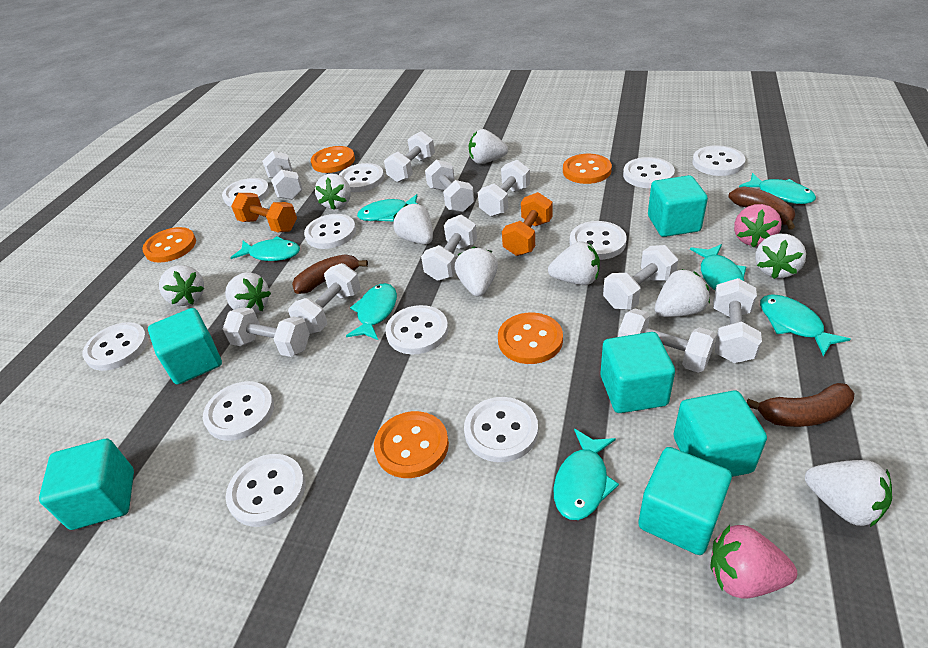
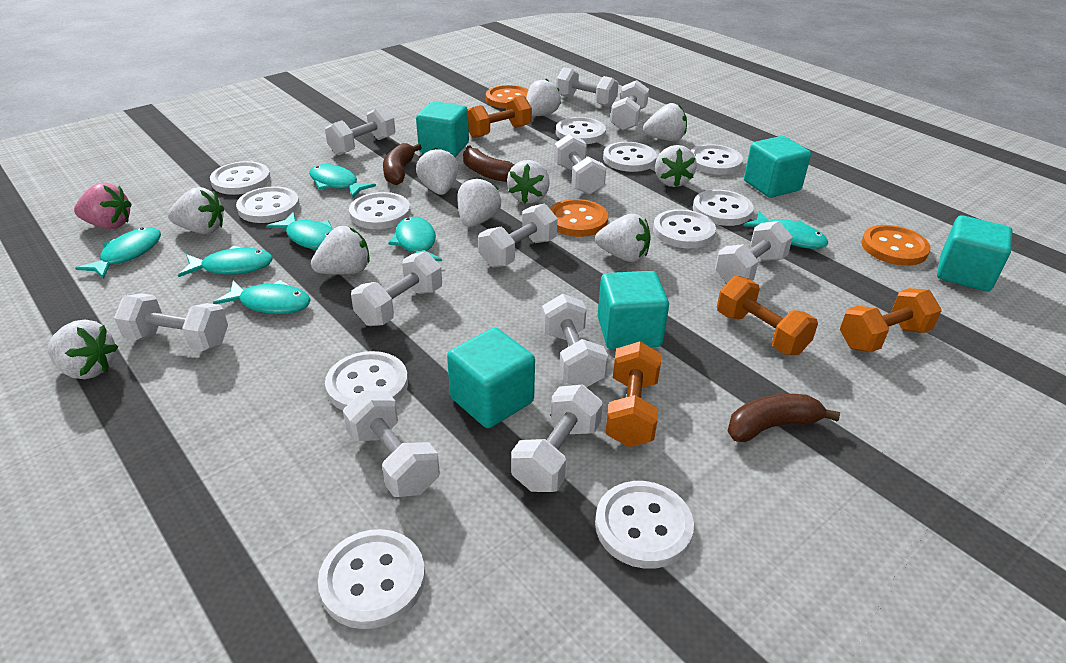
orange button: [142,227,196,263] [311,146,355,173] [374,411,449,478] [498,312,563,364] [563,154,612,184] = 5 -> [486,85,528,109] [550,199,608,237] [861,225,931,266] = 3
orange dumbbell: [231,193,297,232] [502,192,552,256] = 2 -> [468,96,532,138] [605,341,661,447] [717,276,818,355] [840,288,942,352] = 4
pink strawberry: [711,525,797,599] [734,204,782,247] = 2 -> [74,183,132,229] = 1
turquoise cube: [39,439,134,530] [148,308,222,385] [600,332,675,413] [638,447,732,555] [648,175,708,237] [673,391,767,477] = 6 -> [416,101,469,157] [447,328,535,428] [597,271,669,350] [744,136,811,198] [937,216,1013,291] = 5
white dumbbell: [223,307,310,357] [262,151,303,200] [288,263,361,334] [384,131,435,183] [421,215,477,281] [425,160,474,212] [478,160,530,217] [603,245,678,310] [618,308,716,373] [713,278,762,363] = 10 -> [114,293,228,351] [325,106,395,155] [343,391,440,497] [351,251,442,326] [478,204,558,267] [511,385,603,492] [542,294,608,387] [554,134,606,195] [556,67,619,107] [610,80,649,131] [715,221,793,283] = 11

